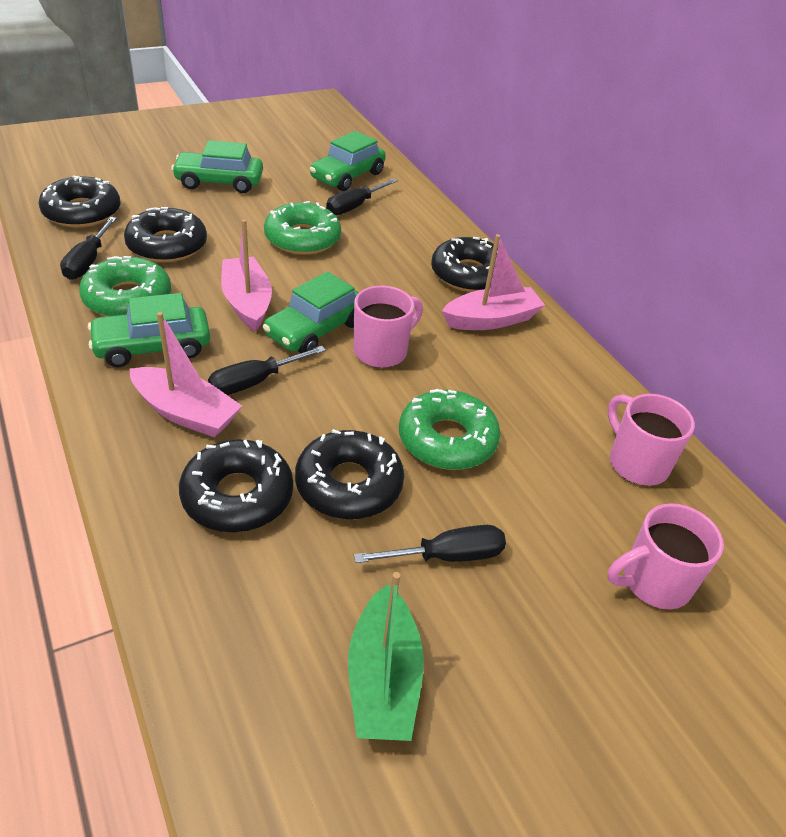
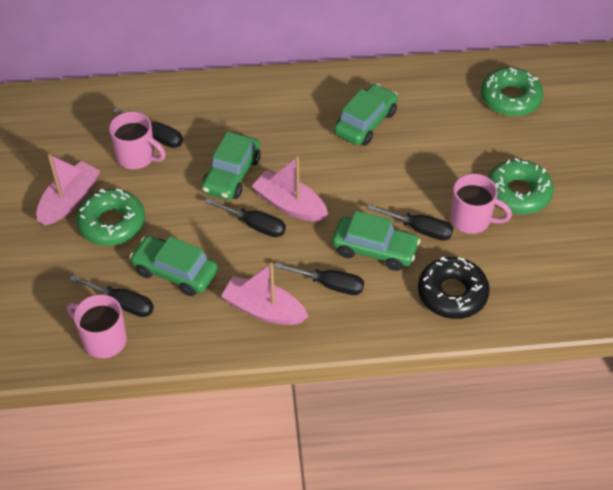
black donut: [39,175,120,228] [124,207,207,262] [179,440,293,533] [295,429,404,519] [431,237,498,292] = 5 -> [418,257,490,319] = 1
black screwdriver: [60,217,117,280] [208,346,326,395] [326,178,398,215] [354,525,506,563] = 4 -> [69,275,154,317] [113,108,183,148] [204,198,286,237] [274,263,364,295] [367,205,453,241] = 5
green boat: [348,572,424,741] = 1 -> none = 0

